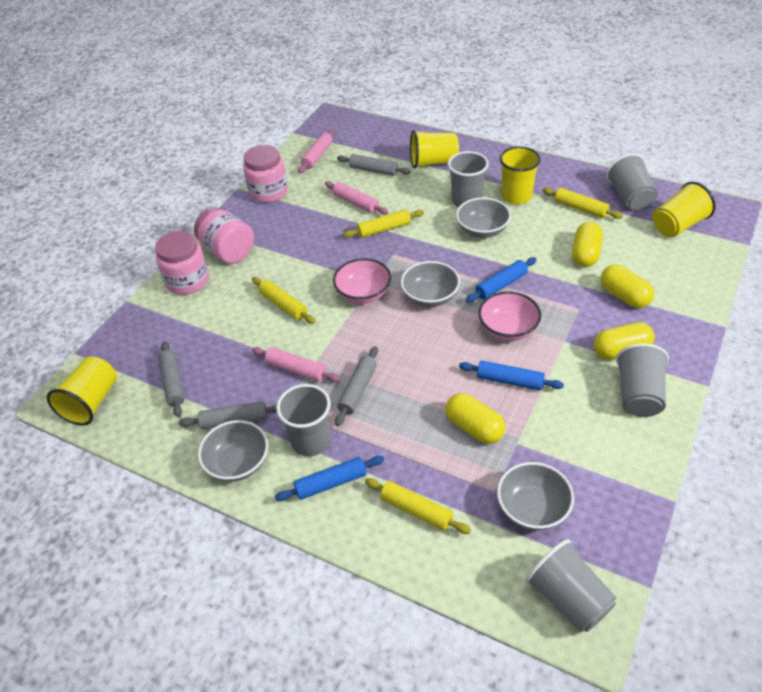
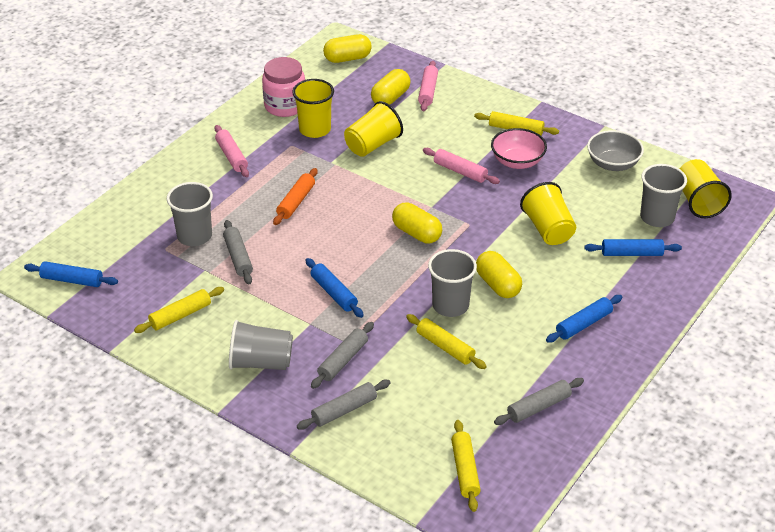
blue rolling pin: [275,456,384,501] [459,361,564,390] [466,257,537,303] = 3 -> [24,261,118,287] [306,258,364,318] [546,295,622,343] [584,239,682,256] = 4
grey bowl: [198,420,268,482] [401,261,460,307] [456,197,511,238] [497,462,574,530] = 4 -> [587,130,644,171] = 1
grey cup: [276,384,331,456] [448,151,489,207] [525,539,617,632] [606,153,658,211] [616,343,669,417] = 5 -> [167,182,213,246] [229,320,293,370] [428,249,477,317] [640,164,687,227] = 4
orange rolling pin: none = 0 -> [273,168,318,225] = 1
pink bowl: [333,258,391,304] [478,291,541,341] = 2 -> [491,128,547,169] = 1
pink jar: [155,231,209,295] [194,207,254,264] [243,145,288,203] = 3 -> [262,57,305,117] = 1

